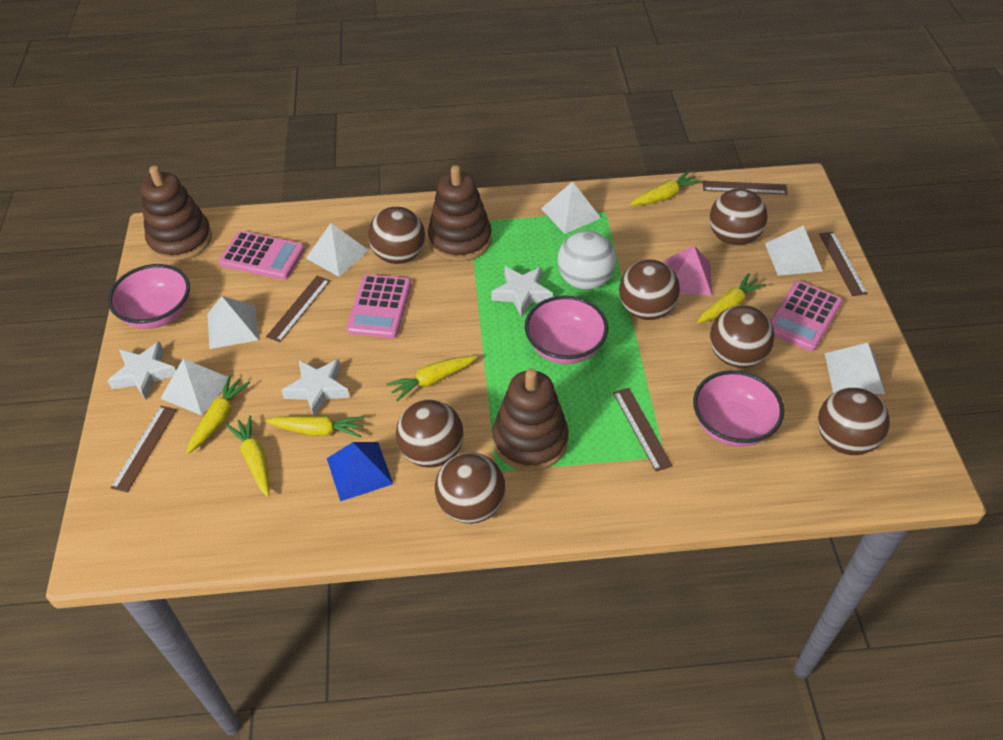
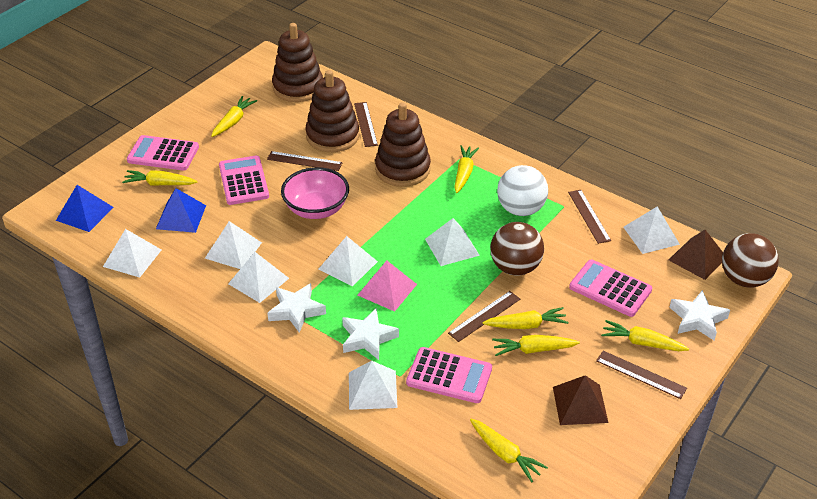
blue pyramid: [327,442,393,501] = 1 -> [56,185,114,232] [156,188,206,233] = 2
brown ball: [368,207,425,264] [396,400,464,468] [435,452,505,524] [619,260,680,320] [710,189,768,246] [710,305,775,368] [818,388,890,455] = 7 -> [490,222,544,276] [722,233,779,288] = 2
brown pyramid: none = 0 -> [553,375,609,425] [669,230,723,280] = 2
pink bowl: [108,264,190,329] [525,295,608,364] [693,370,784,447] = 3 -> [281,167,349,219] = 1
pink calculator: [219,231,305,279] [346,274,411,338] [770,281,843,351] = 3 -> [127,135,199,171] [219,156,269,205] [406,347,492,403] [569,260,652,317] = 4
white pyramid: [160,358,231,415] [207,296,258,349] [306,223,369,277] [541,181,601,234] [765,225,823,276] [825,343,885,394] = 6 -> [103,229,161,278] [205,221,262,269] [228,252,289,303] [319,236,378,287] [349,361,398,410] [425,218,480,266] [623,206,680,254] = 7
yellow carrot: [187,375,251,454] [226,415,270,497] [266,415,365,438] [387,356,477,401] [630,171,702,206] [697,273,766,323] = 6 -> [122,170,197,186] [211,96,257,137] [454,145,479,193] [470,419,548,482] [482,307,568,329] [492,335,580,356] [601,320,689,351] = 7

